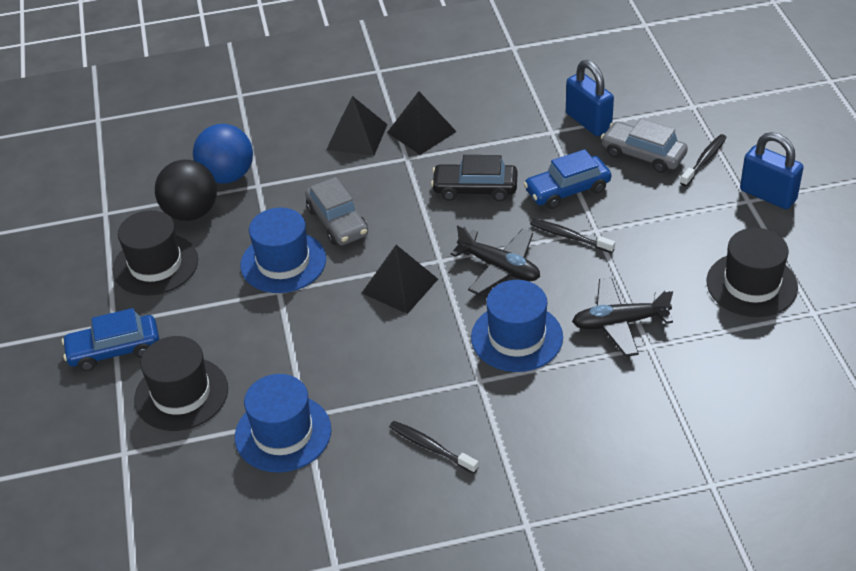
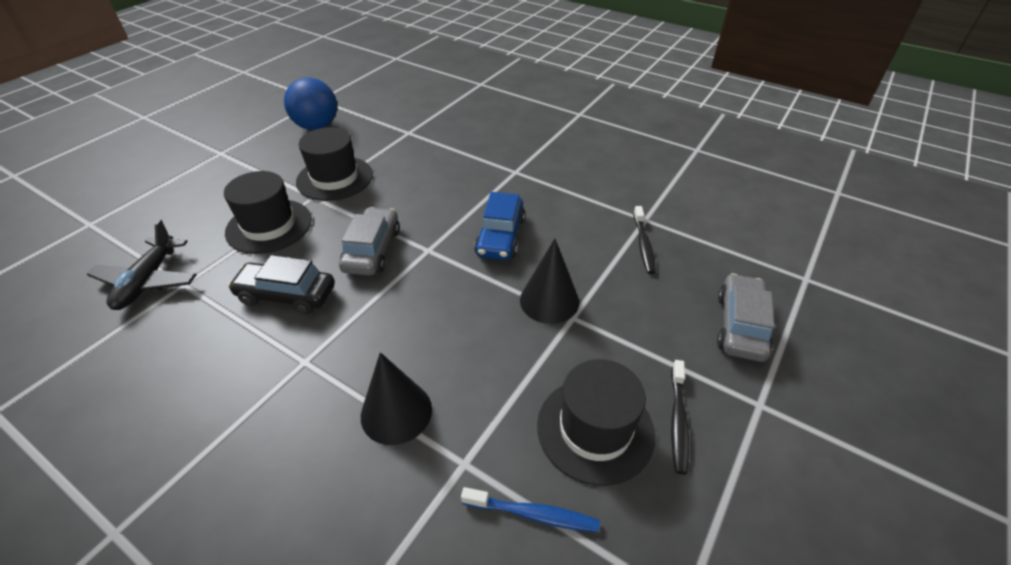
black ball: [155,160,217,221] = 1 -> none = 0
black cone: none = 0 -> [361,352,432,445] [520,238,579,324] = 2
black plane: [450,224,540,295] [572,277,673,357] = 2 -> [86,219,197,310] = 1
black pyramid: [326,96,388,156] [362,245,438,314] [387,91,457,155] = 3 -> none = 0
black toothbrush: [389,421,479,474] [530,219,615,253] [680,134,727,186] = 3 -> [633,206,656,274] [671,360,689,475] = 2
blue car: [62,308,160,371] [524,149,611,209] = 2 -> [474,192,525,260] = 1
blue hat: [235,374,331,472] [240,207,326,293] [471,280,563,372] = 3 -> none = 0
blue padlock: [566,60,614,136] [740,132,804,209] = 2 -> none = 0
blue toothbrush: none = 0 -> [461,487,600,533] = 1

